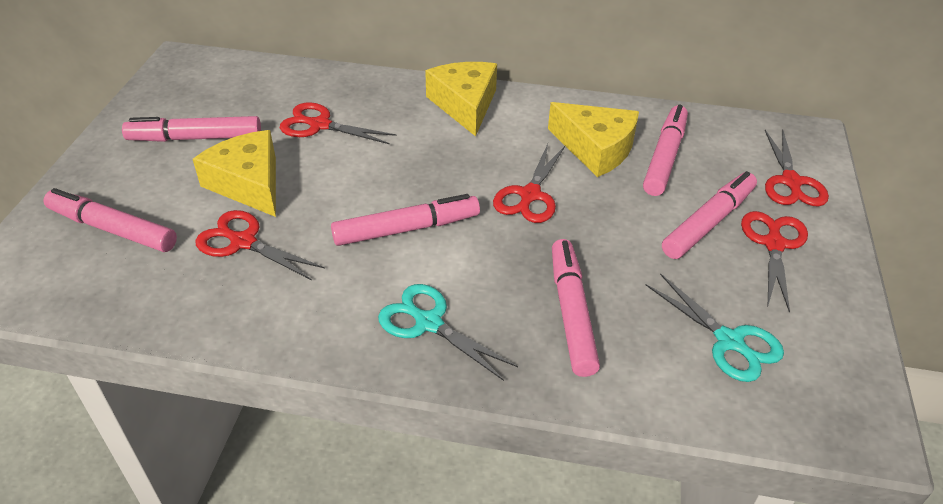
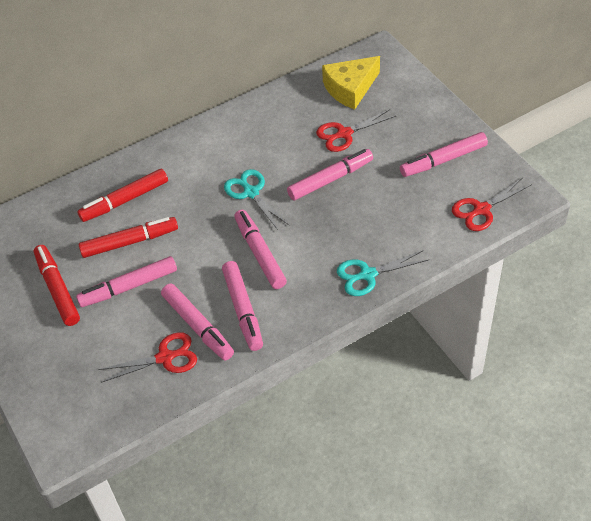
red marker: none = 0 -> [34,245,80,326] [77,169,168,222] [79,217,178,258] = 3
red scissors: [195,210,325,280] [280,102,397,144] [493,144,565,223] [741,211,808,313] [765,129,829,207] = 5 -> [98,332,197,383] [316,109,396,152] [452,178,532,231] = 3
yellow cheese: [193,130,276,217] [425,62,497,136] [548,102,639,177] = 3 -> [322,56,380,110] = 1

